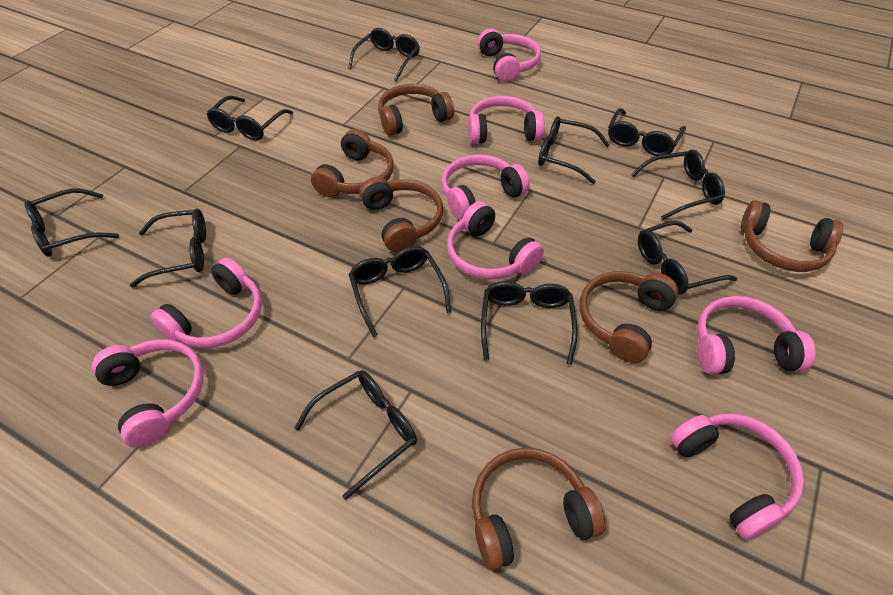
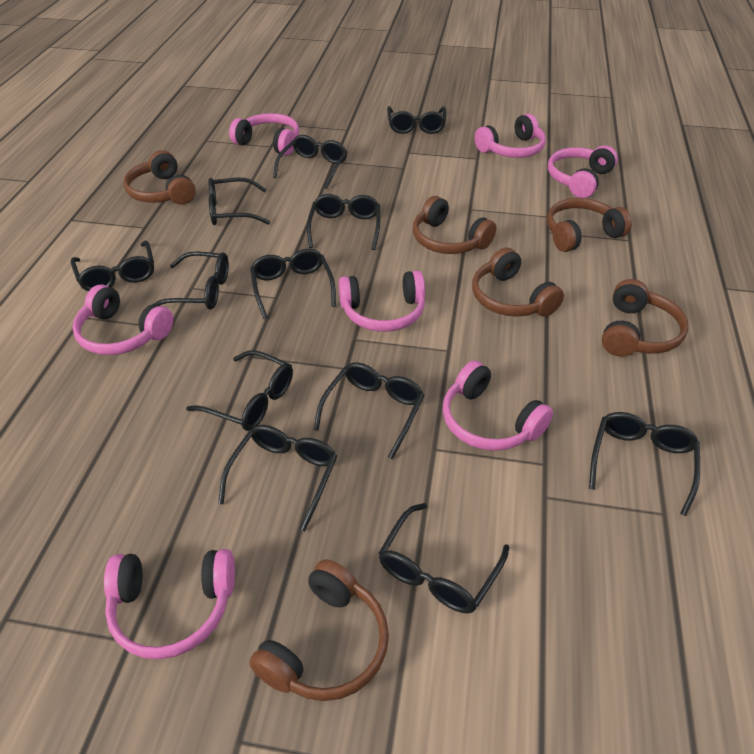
black glasses: [25,188,119,257] [130,209,206,288] [206,96,293,140] [294,370,417,500] [348,28,420,82] [349,246,451,337] [481,281,578,365] [538,116,610,184] [608,108,686,156] [631,150,725,220] [638,221,737,294] = 11 -> [71,241,154,291] [154,251,229,309] [186,350,293,431] [208,178,270,225] [218,425,337,531] [250,249,336,319] [273,135,347,189] [307,194,380,250] [314,362,424,459] [379,503,509,613] [387,106,446,134] [589,412,700,516] = 12
pink headphones: [92,339,204,447] [150,258,262,348] [441,154,530,219] [447,201,544,280] [468,96,544,144] [478,29,541,82] [670,414,804,540] [697,296,816,375] = 8 -> [73,284,173,355] [104,549,235,659] [229,113,299,156] [339,271,425,332] [443,360,553,451] [475,114,546,158] [548,145,618,198] = 7

